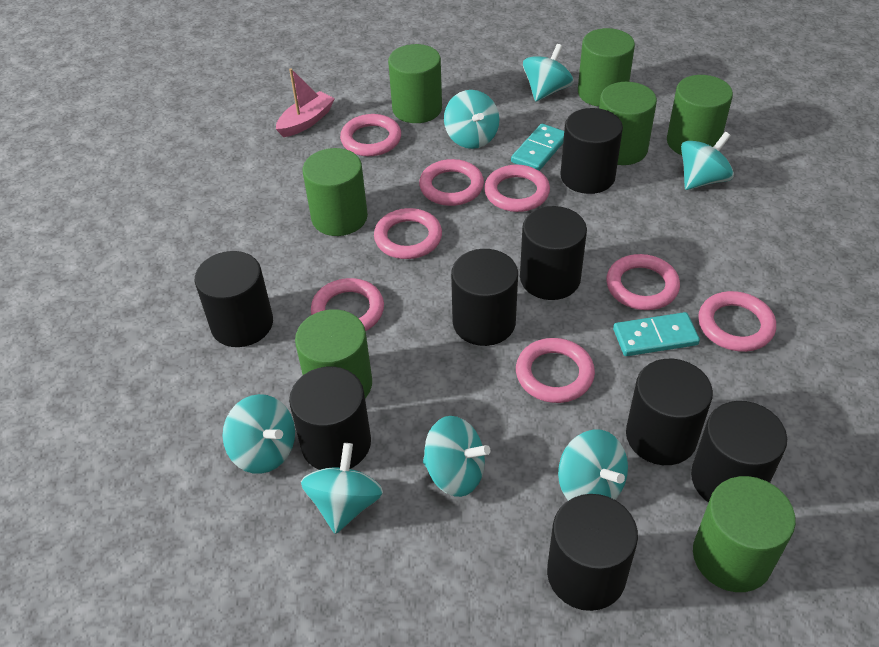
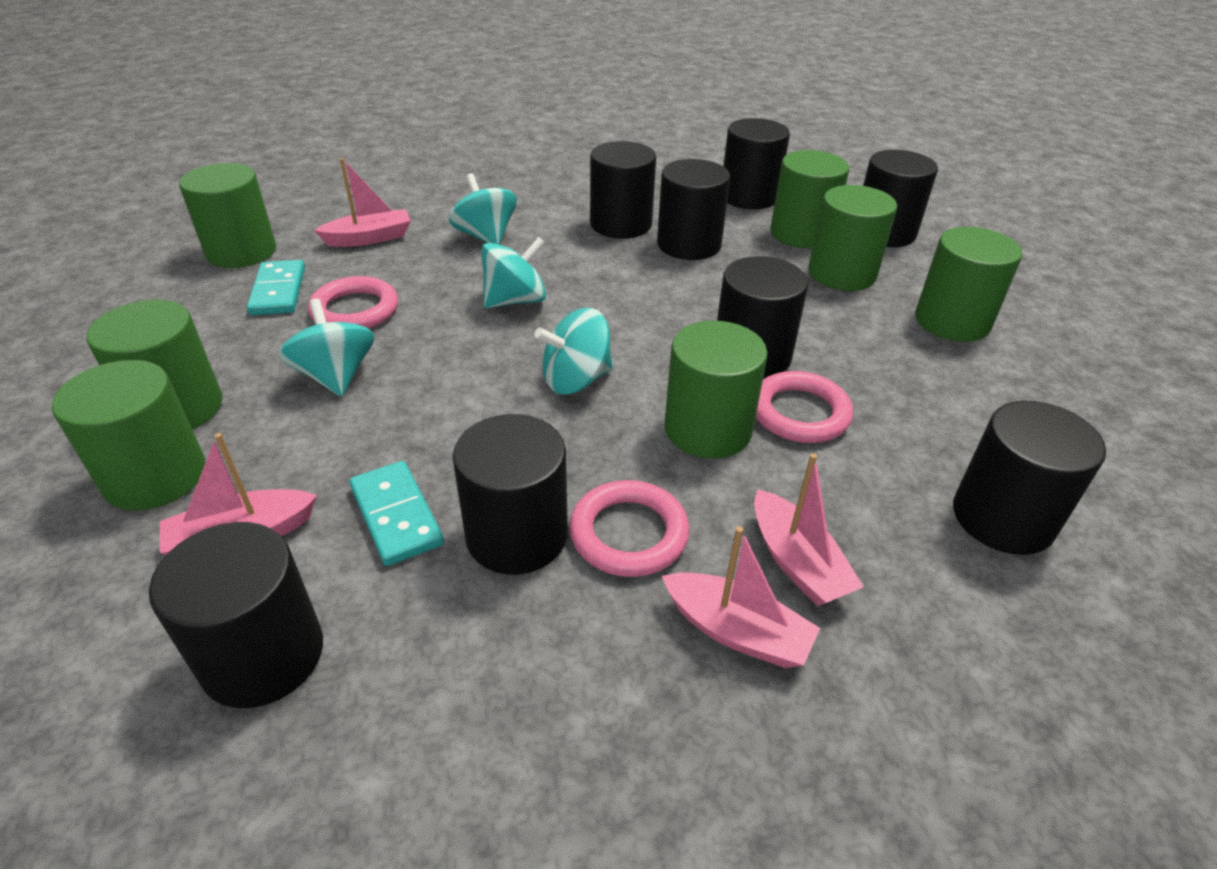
pink boat: [276,68,335,137] = 1 -> [160,433,317,555] [314,158,411,247] [662,526,820,668] [754,453,864,606] = 4
pink ring: [311,278,384,331] [340,114,401,156] [374,208,442,259] [419,159,484,206] [484,165,550,212] [516,338,595,403] [606,254,680,310] [698,291,776,352] = 8 -> [308,276,398,329] [569,480,690,577] [756,371,853,443] = 3
turquoise spinning top: [223,394,295,474] [301,443,383,534] [423,416,490,497] [444,90,499,149] [523,44,574,102] [558,429,628,501] [681,132,734,190] = 7 -> [279,299,374,397] [449,174,517,245] [481,237,546,308] [534,308,613,395] = 4

